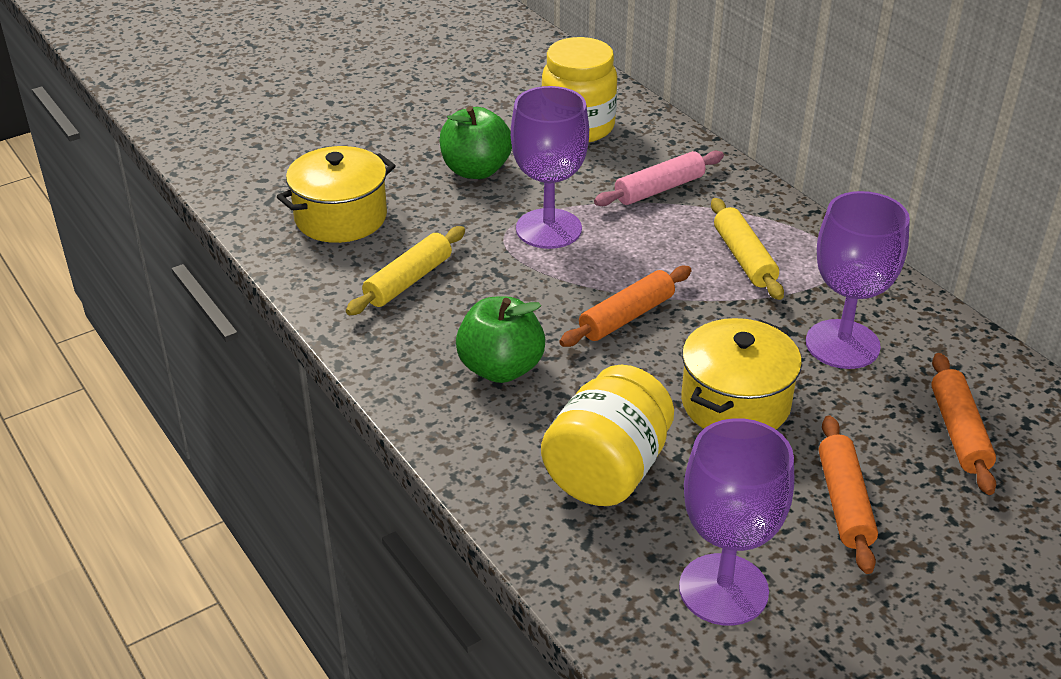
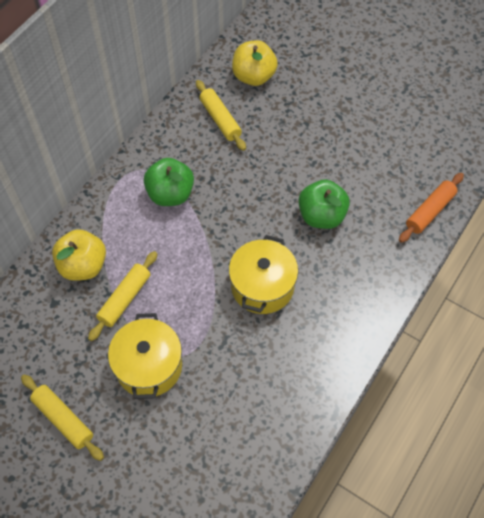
orange rolling pin: [559,266,691,347] [819,415,878,574] [931,353,996,495] = 3 -> [399,173,464,243] = 1
pink rolling pin: [594,151,724,206] = 1 -> none = 0
purple goblet: [511,86,589,249] [679,418,794,626] [806,191,910,369] = 3 -> none = 0
yellow apple: none = 0 -> [52,229,106,281] [232,40,278,86] = 2
yellow jar: [541,365,674,506] [542,37,617,142] = 2 -> none = 0
yellow rolling pin: [346,226,465,315] [711,198,784,300] = 2 -> [21,375,104,461] [88,251,157,341] [196,80,246,151] = 3

